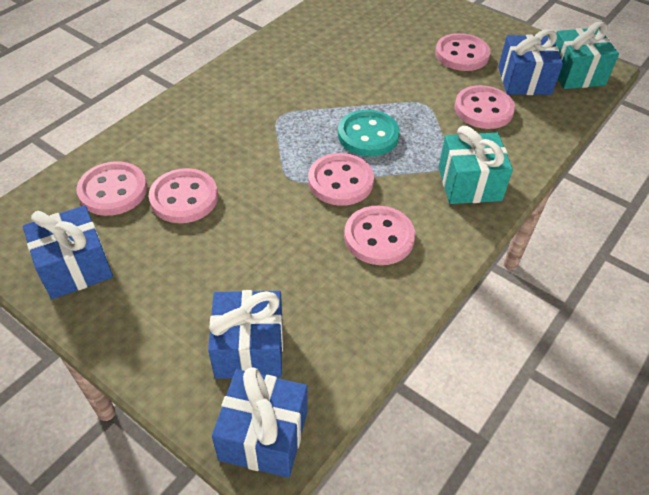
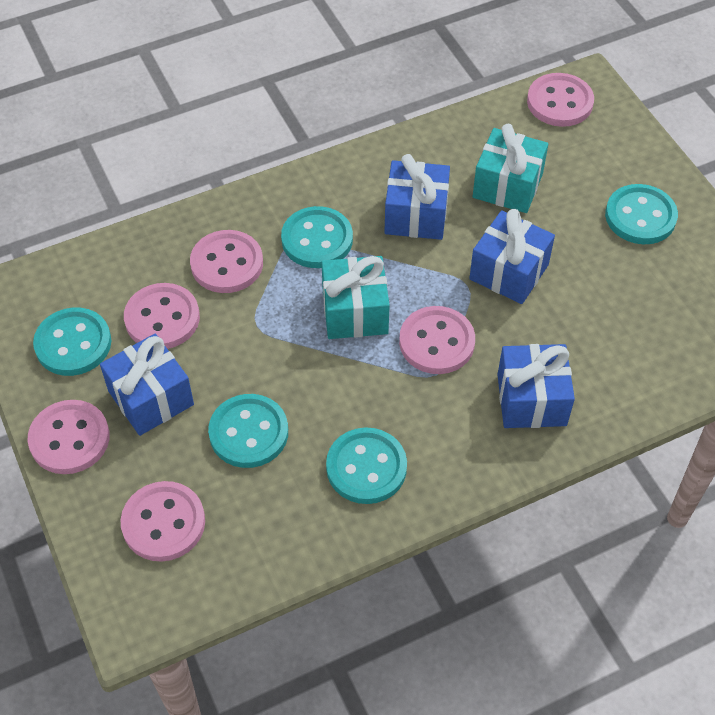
turquoise button: [338,110,400,157] = 1 -> [33,308,111,376] [208,394,288,468] [281,206,353,268] [326,427,407,504] [605,184,678,244] = 5

